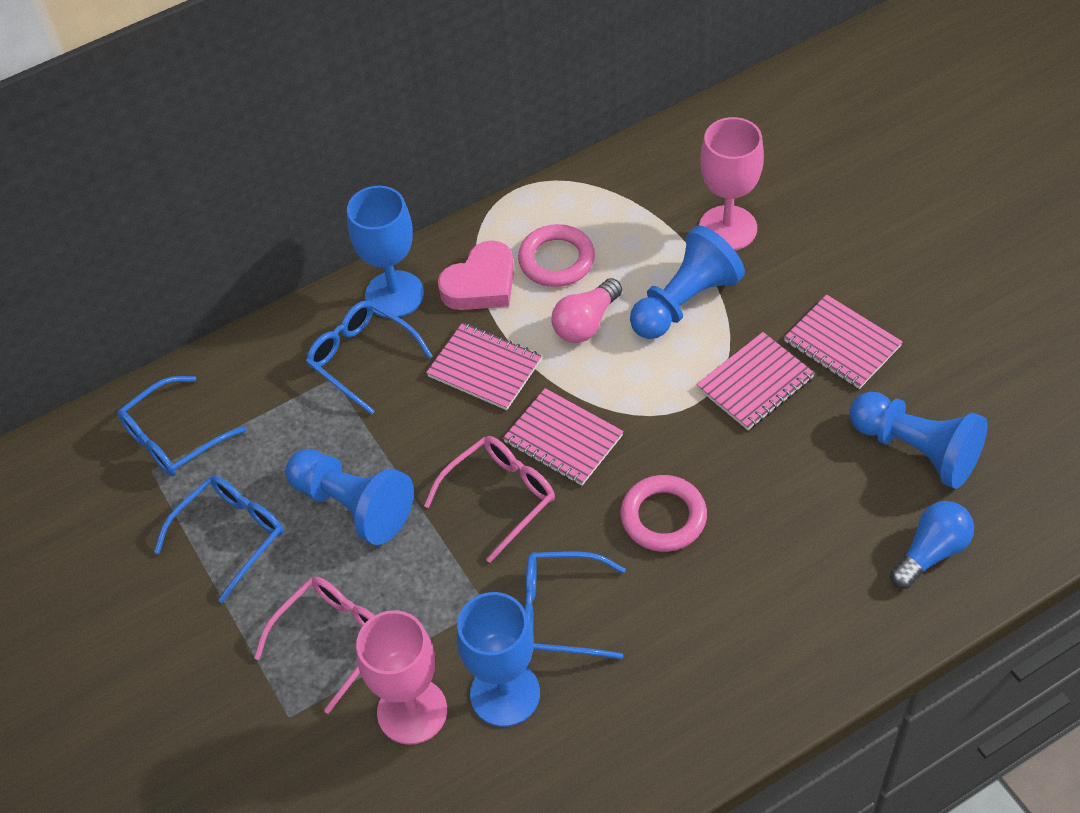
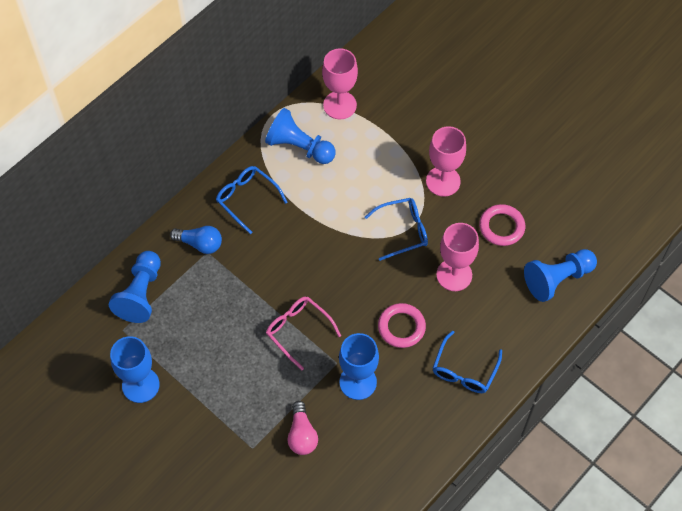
blue glasses: [118,376,246,476] [154,476,284,603] [306,301,433,415] [524,551,626,659] = 4 -> [216,166,288,234] [365,198,428,261] [433,331,502,393] = 3
pink glasses: [254,577,375,714] [424,436,555,563] = 2 -> [266,297,341,370] = 1
pink goblet: [356,610,447,745] [699,117,764,250] = 2 -> [322,48,358,120] [426,126,466,197] [436,223,479,291] = 3
pink heart: [438,240,514,310] = 1 -> none = 0
pink notebook: [426,323,542,410] [503,388,624,486] [696,332,815,430] [784,295,903,389] = 4 -> none = 0

